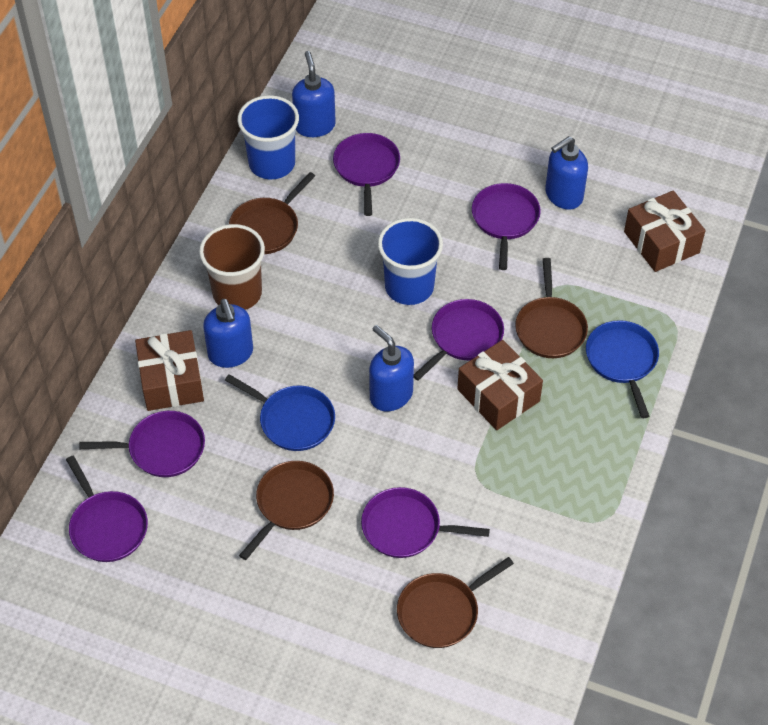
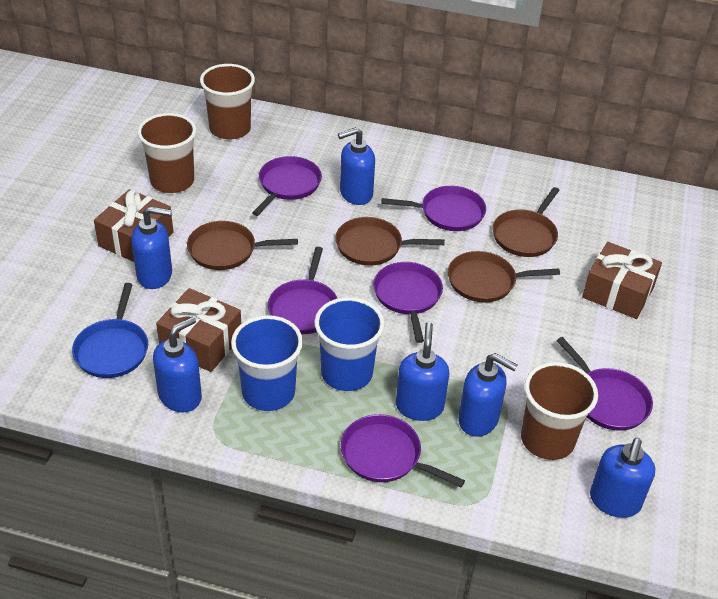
blue pan: [225,374,335,451] [586,320,659,418] = 2 -> [72,283,148,378] = 1
blue soap dispenser: [203,299,253,368] [292,51,336,137] [369,325,414,411] [545,136,588,209] = 4 -> [131,206,172,289] [153,316,202,412] [338,127,375,205] [396,322,450,421] [458,353,518,437] [590,438,655,518] = 6
brown cup: [199,224,265,310] = 1 -> [137,113,196,193] [200,64,255,140] [521,362,598,460] = 3

